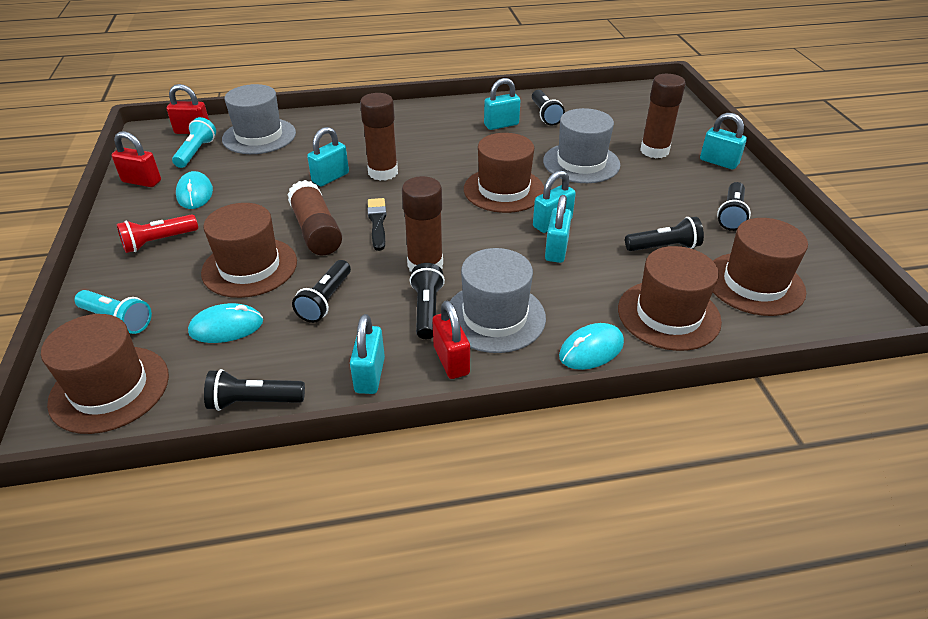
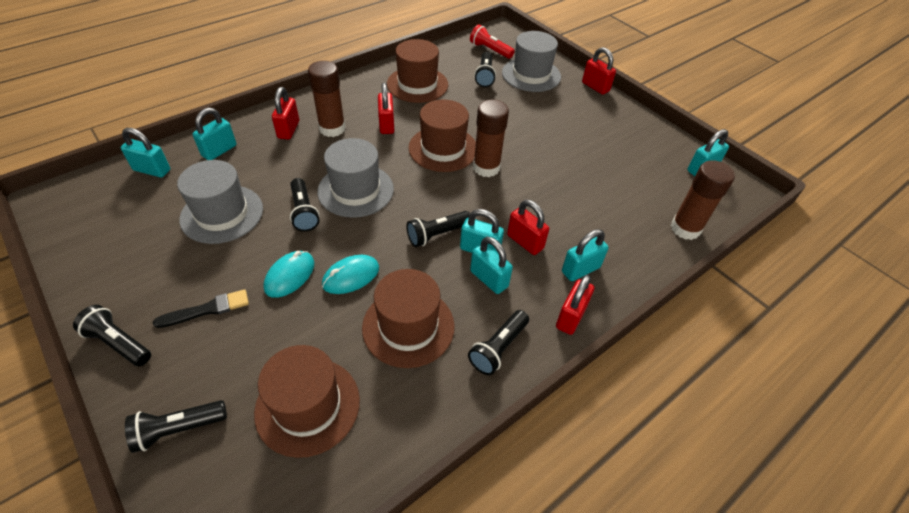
brown glue stick: [287,180,342,255] [360,93,398,181] [402,176,443,272] [640,74,686,158] = 4 -> [308,61,346,137] [473,99,509,177] [671,160,735,240] = 3
brown hat: [41,314,169,434] [201,203,297,298] [464,133,544,213] [618,246,722,351] [713,218,808,316] = 5 -> [254,345,360,458] [362,269,455,368] [387,39,448,103] [408,99,476,172] = 4
red padlock: [111,131,161,187] [167,84,209,134] [432,301,470,379] = 3 -> [272,87,299,140] [378,83,394,134] [507,200,549,255] [556,275,594,335] [582,47,616,95] = 5
turquoise flashlight: [74,290,152,334] [172,117,216,168] = 2 -> none = 0
turquoise mouse: [176,171,213,209] [188,303,263,343] [559,323,624,370] = 3 -> [263,251,314,298] [322,255,379,294] = 2

